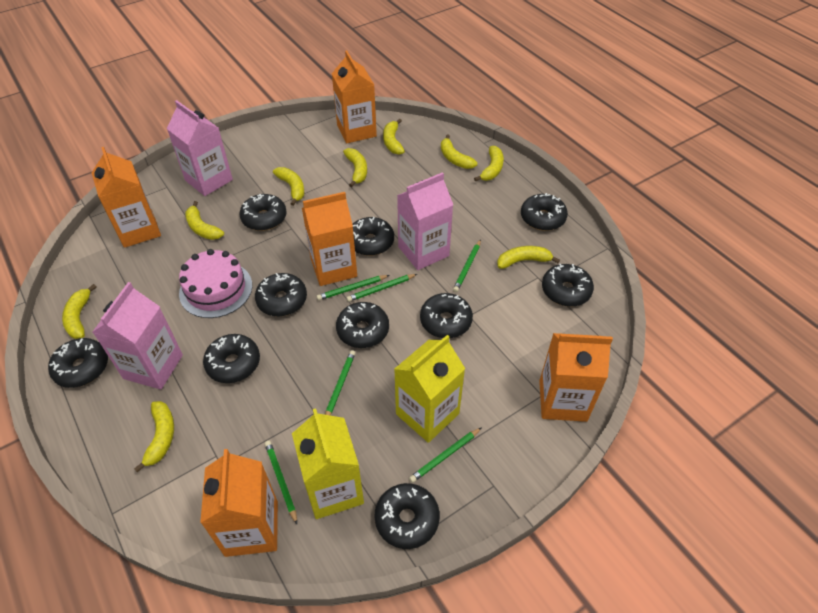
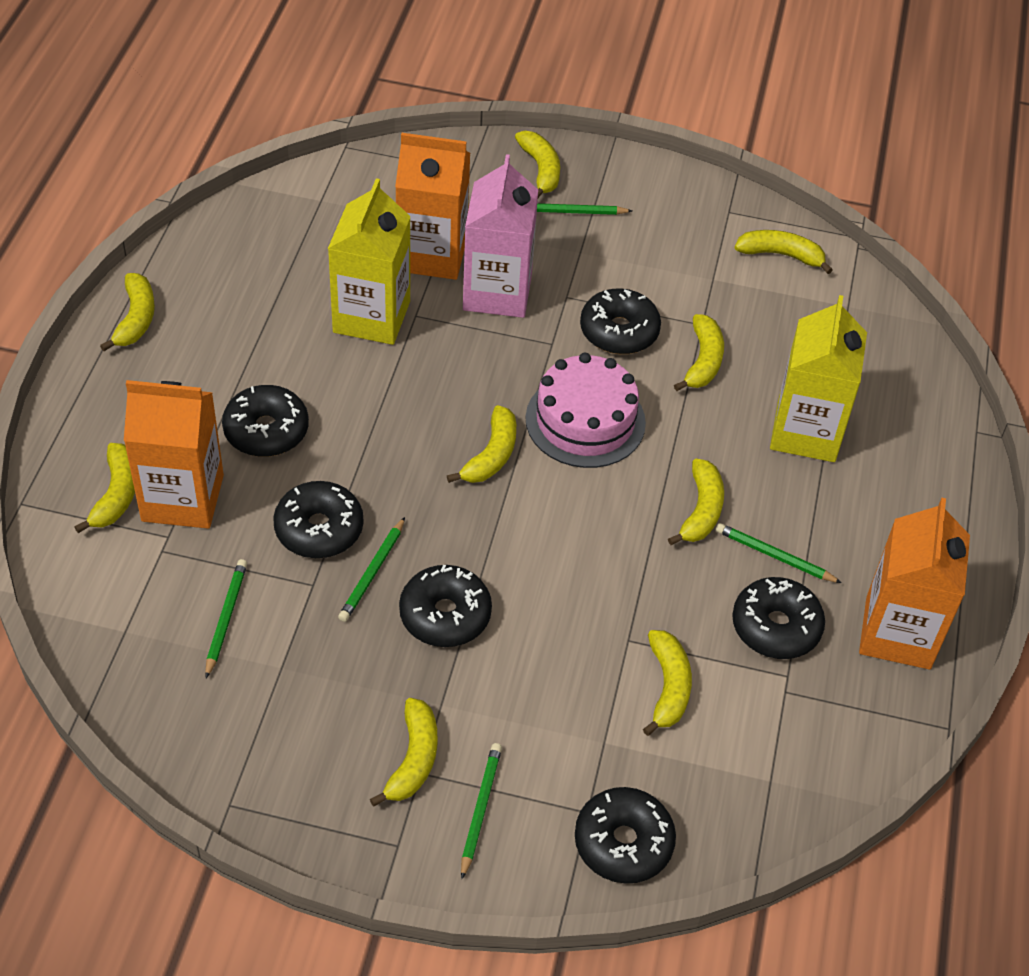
black donut: [48,338,108,388] [203,334,260,383] [239,194,287,231] [255,273,307,317] [336,302,389,348] [353,217,394,256] [374,483,440,549] [420,293,473,338] [521,193,568,231] [542,264,594,307] = 10 -> [222,385,309,457] [273,481,363,558] [399,565,492,647] [575,787,676,884] [580,289,661,354] [732,577,825,659] = 6
green pencil: [265,441,297,524] [317,275,389,300] [325,350,356,415] [346,274,417,302] [409,428,481,483] [453,239,481,292] = 6 -> [205,559,247,678] [338,517,405,622] [461,743,502,879] [537,203,632,215] [716,523,842,583] = 5
orange carton: [92,147,161,248] [200,449,278,557] [302,192,357,286] [332,51,377,143] [539,333,613,422] = 5 -> [124,380,224,529] [395,133,470,280] [859,498,970,669] = 3
pink carton: [93,282,183,390] [167,100,233,196] [397,172,453,270] = 3 -> [463,154,538,318] = 1

